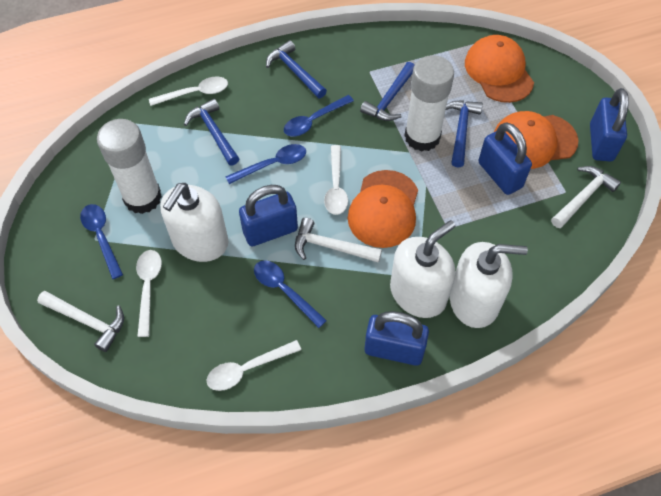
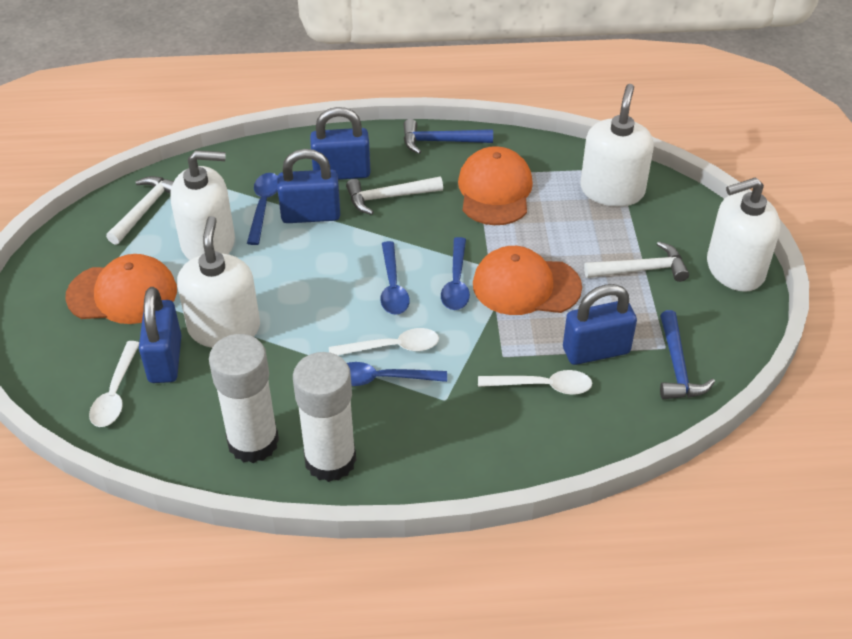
blue hammer: [184,99,240,165] [266,40,327,98] [360,62,414,121] [446,100,483,167] = 4 -> [404,119,493,154] [660,310,715,399] = 2
white soap dispenser: [160,183,228,262] [390,220,455,318] [450,242,528,328] = 3 -> [170,150,235,260] [177,216,260,348] [580,84,654,207] [707,177,781,292] = 4
white spoon: [136,250,162,337] [149,76,228,106] [206,340,301,391] [324,145,348,215] = 4 -> [89,341,139,427] [329,328,439,355] [478,370,592,395] = 3

